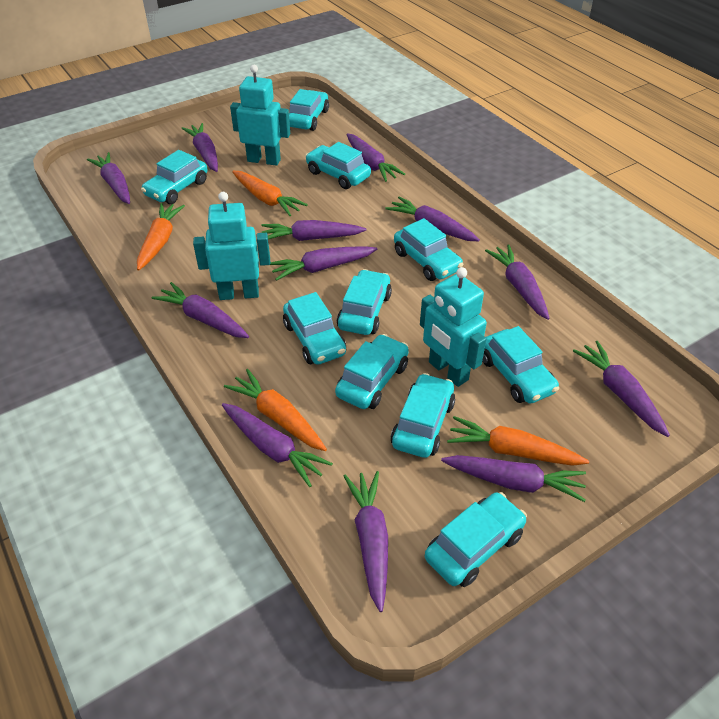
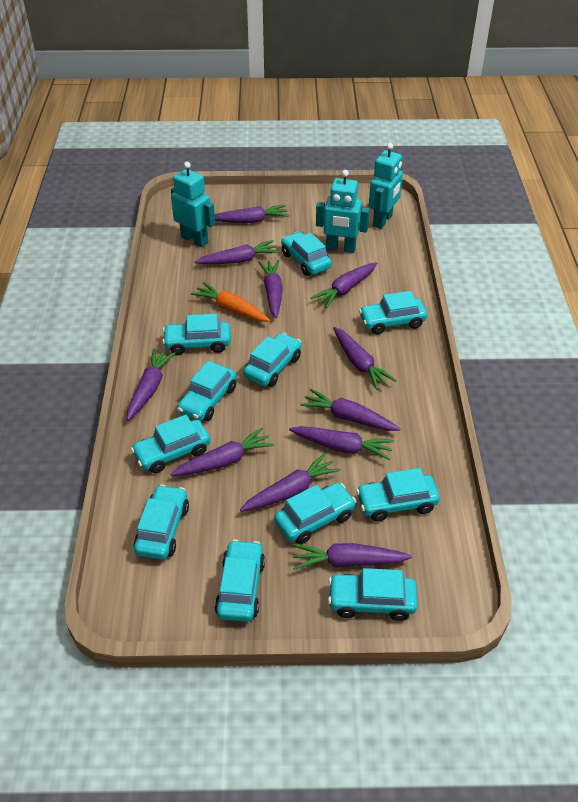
orange carrot: [137,203,185,271] [224,369,327,451] [232,171,308,216] [447,416,589,466] = 4 -> [191,282,271,322] = 1
purple carrot: [87,152,130,204] [152,282,249,338] [182,123,218,172] [222,403,333,487] [261,220,367,241] [270,246,377,281] [344,471,388,612] [346,133,405,182] [385,196,480,241] [441,455,586,502] [485,244,550,320] [573,341,670,437] = 12 -> [127,348,175,420] [170,428,274,476] [195,240,279,264] [215,205,289,223] [240,453,341,512] [258,260,283,318] [289,426,394,460] [293,543,412,570] [301,388,400,431] [311,262,377,308] [333,327,397,390] = 11
turquoise car: [141,150,208,204] [283,292,346,365] [289,89,329,131] [305,142,371,189] [335,334,409,409] [337,269,392,335] [391,373,455,458] [394,218,463,281] [425,492,527,587] [482,326,559,404] = 10 -> [131,415,210,473] [134,484,189,560] [162,314,231,355] [177,361,237,421] [214,539,265,622] [243,332,301,387] [274,483,356,544] [281,232,332,276] [328,568,418,621] [356,468,440,522] [359,291,427,334] = 11

